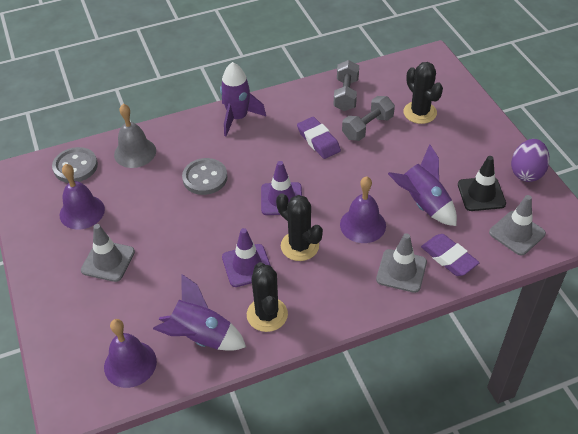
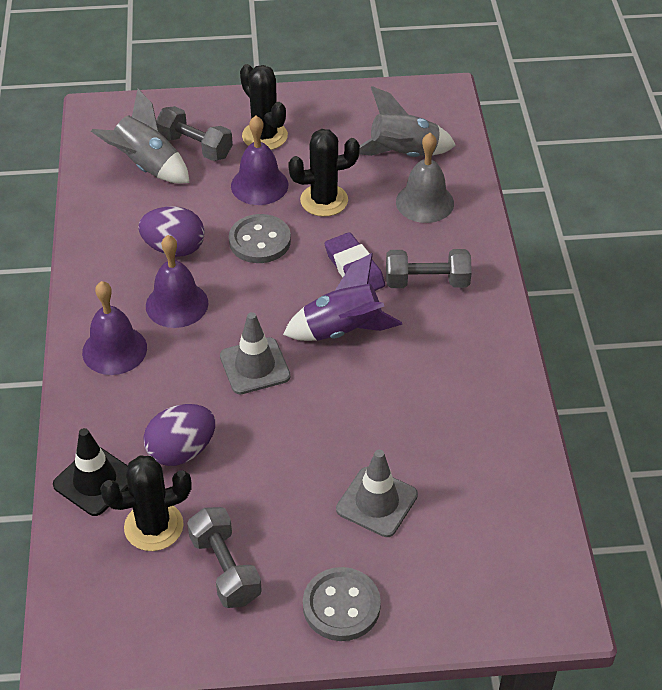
grey dumbbell: [334,60,359,111] [342,96,395,141] = 2 -> [156,106,233,161] [187,507,262,608] [386,249,472,288] = 3
grey rocket: none = 0 -> [91,89,190,184] [359,86,456,157] = 2
grey traffic cone: [81,224,135,282] [376,233,427,293] [489,195,546,256] = 3 -> [220,312,291,394] [336,450,418,537] = 2
purple egg: [511,139,550,182] = 1 -> [138,206,205,257] [144,404,215,466] = 2
purple eraser: [297,117,341,159] [421,234,480,276] = 2 -> [325,232,385,291] = 1
purple rocket: [153,274,246,351] [220,62,266,136] [388,144,457,226] = 3 -> [283,253,402,341] = 1
purple traffic cone: [222,228,271,287] [261,161,302,215] = 2 -> none = 0

